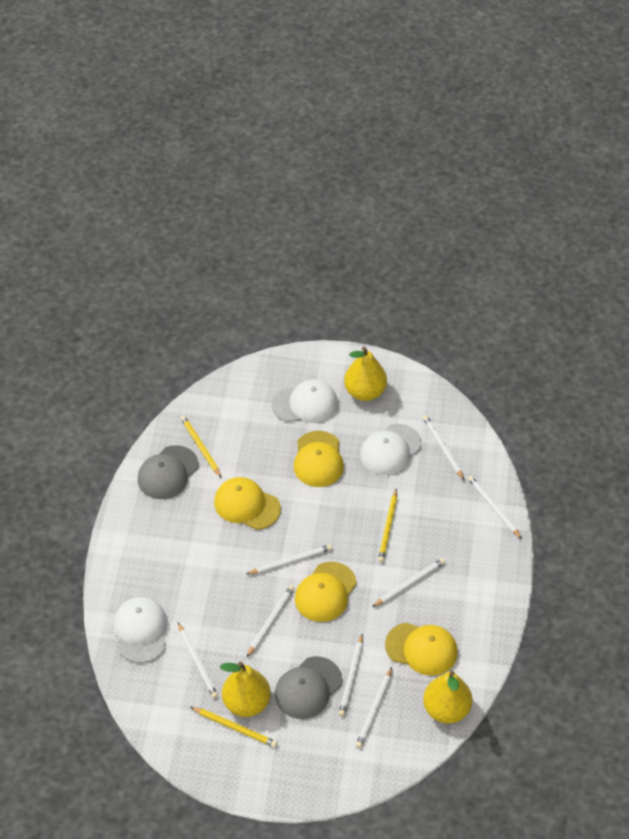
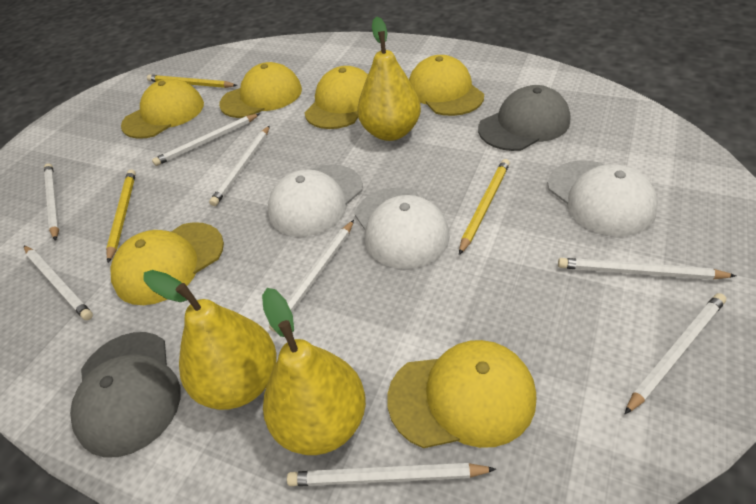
yellow cap: [214,477,281,530] [293,431,344,487] [295,562,357,622] [385,623,458,676] = 4 -> [111,222,224,305] [121,79,204,139] [219,62,302,118] [304,66,368,129] [387,340,536,448] [409,55,484,116] = 6

